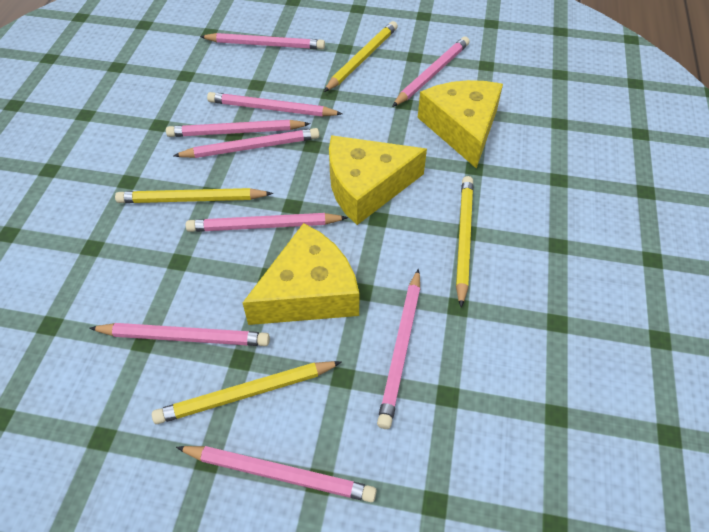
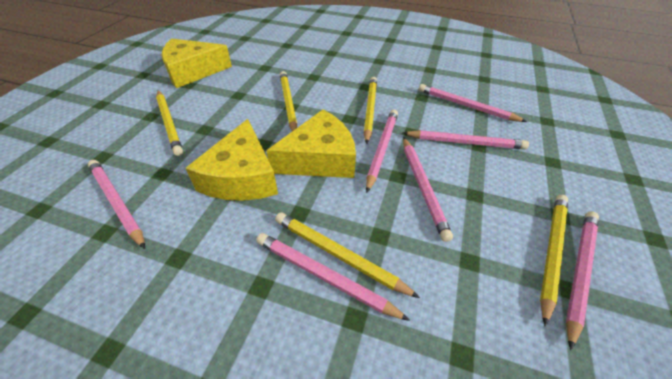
pink pencil: [89,323,270,346] [166,120,311,137] [173,128,319,158] [176,446,377,502] [186,213,348,232] [200,33,325,50] [207,92,343,117] [377,269,420,429] [392,37,470,107] = 9 -> [88,160,145,249] [256,233,410,321] [366,109,398,193] [403,130,529,149] [403,137,453,242] [419,84,527,122] [566,211,599,350] = 7
yellow pencil: [115,188,273,203] [152,361,342,424] [324,21,398,92] [456,176,473,307] = 4 -> [156,90,183,156] [275,212,420,298] [280,71,297,131] [363,77,377,144] [540,194,568,326] = 5

